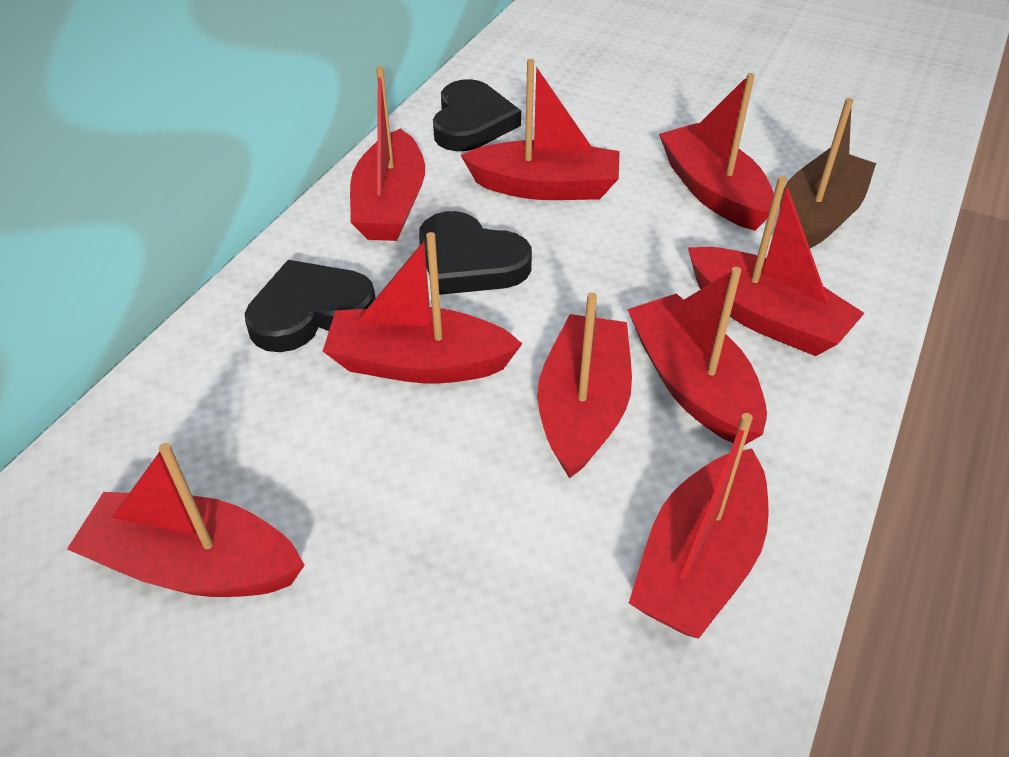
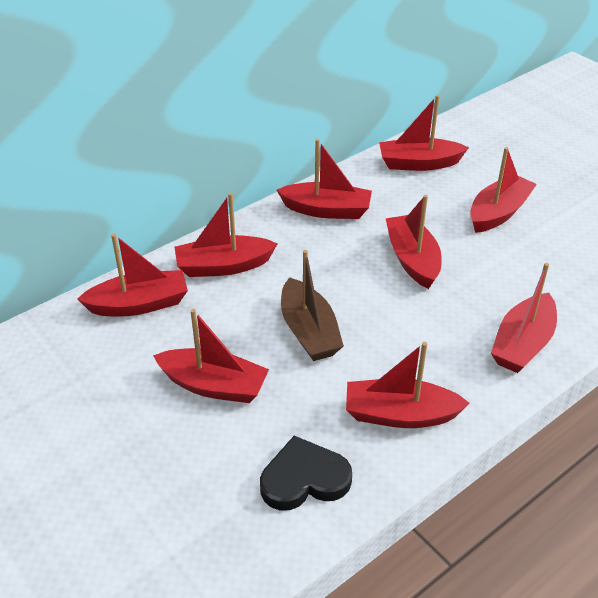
black heart: [244,260,375,352] [419,211,532,295] [433,79,521,151] = 3 -> [260,436,352,510] = 1

